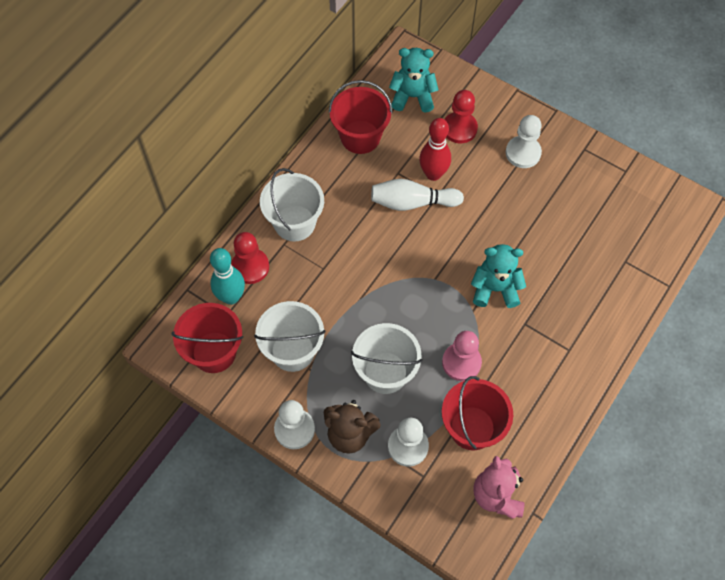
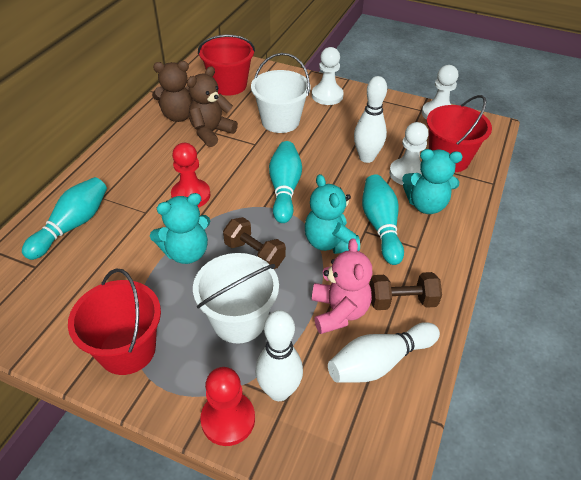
brown dumbbell: none = 0 -> [223,217,286,269] [370,272,442,310] = 2
brown teddy bear: [324,400,381,453] = 1 -> [152,61,193,122] [187,66,238,147] = 2
pink pawn: [442,331,482,381] = 1 -> none = 0
red bowling pin: [419,118,451,181] = 1 -> none = 0
turquoise bowling pin: [210,248,245,305] = 1 -> [22,177,107,260] [269,141,302,223] [362,175,404,265] = 3
turquoise teddy bear: [389,48,438,113] [471,244,526,308] = 2 -> [150,193,210,264] [305,174,360,254] [402,149,463,214] = 3
white bowling pin: [371,179,464,211] = 1 -> [255,310,303,401] [328,322,440,383] [354,76,387,163] = 3
white bucket: [254,301,326,372] [260,168,324,241] [351,323,423,394] = 3 -> [193,253,279,344] [251,53,311,133] = 2

